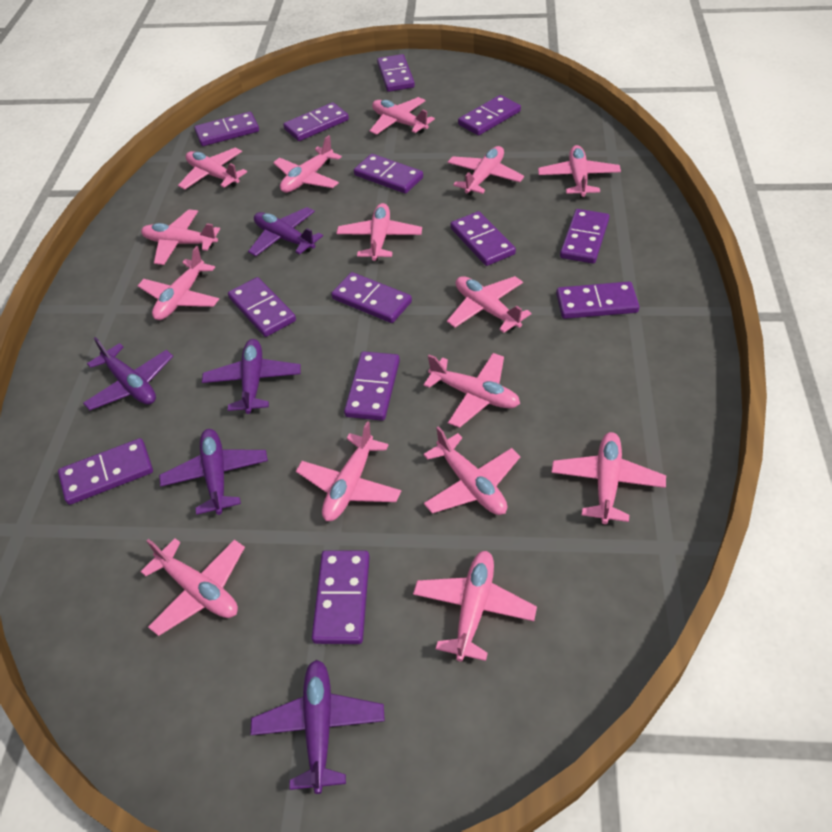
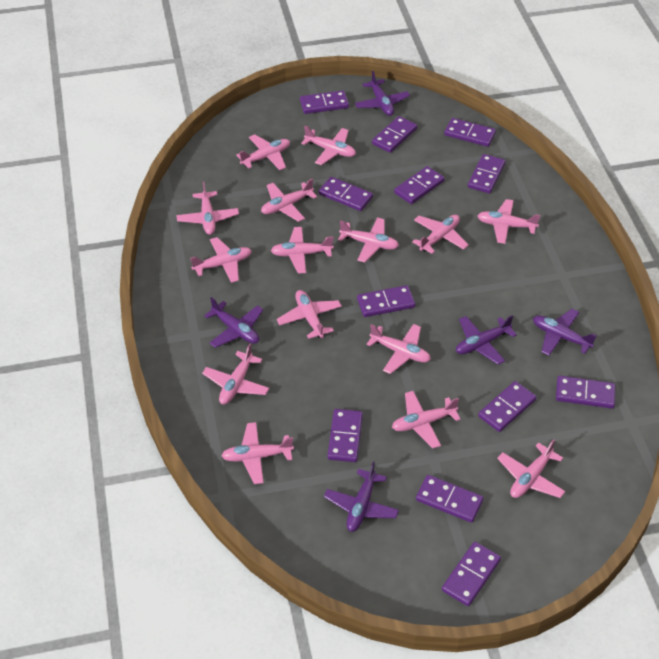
purple domino: [58,438,153,505] [194,112,259,146] [228,277,296,337] [283,102,349,141] [312,550,370,644] [331,272,412,323] [344,351,400,421] [354,154,423,194] [377,54,415,92] [450,211,516,266] [458,95,521,135] [556,282,639,319] [560,209,609,264] = 13 -> [300,91,349,114] [319,177,373,211] [328,409,363,462] [357,285,415,317] [372,116,417,153] [394,166,445,204] [416,475,483,523] [442,542,501,606] [444,118,496,147] [468,154,506,194] [478,381,537,432] [556,376,615,409] = 12

